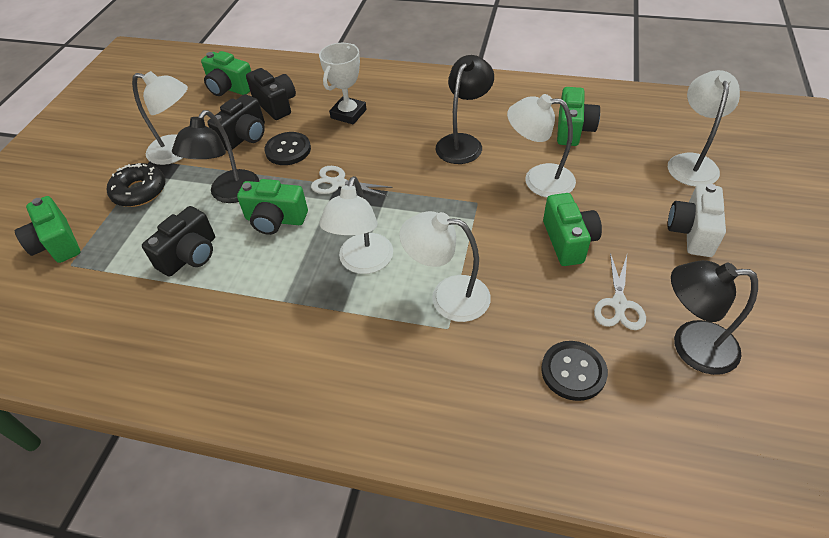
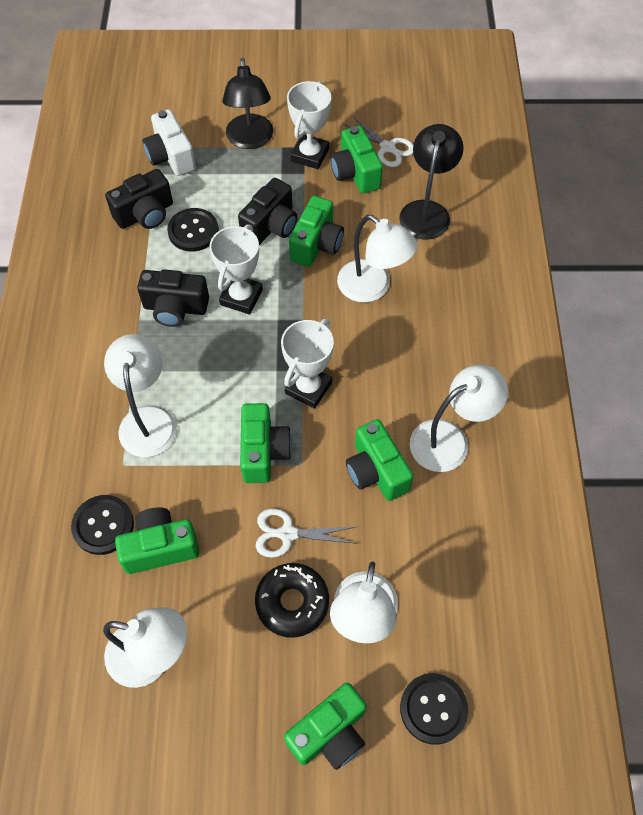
black button: [265,132,311,165] [541,341,608,401] = 2 -> [71,495,134,555] [167,208,219,252] [400,673,468,745] = 3
black lamp: [172,110,259,203] [436,55,494,164] [671,260,758,375] = 3 -> [222,58,273,149] [399,124,464,240] = 2
green camera: [15,196,81,263] [201,51,251,96] [237,179,308,235] [543,193,602,266] [557,87,600,146] = 5 -> [115,507,199,574] [240,403,292,483] [284,683,367,770] [289,196,344,267] [330,126,383,194] [346,419,413,501] = 6
white trophy: [319,43,366,125] = 1 -> [209,224,263,315] [281,319,334,409] [287,81,331,169] = 3

